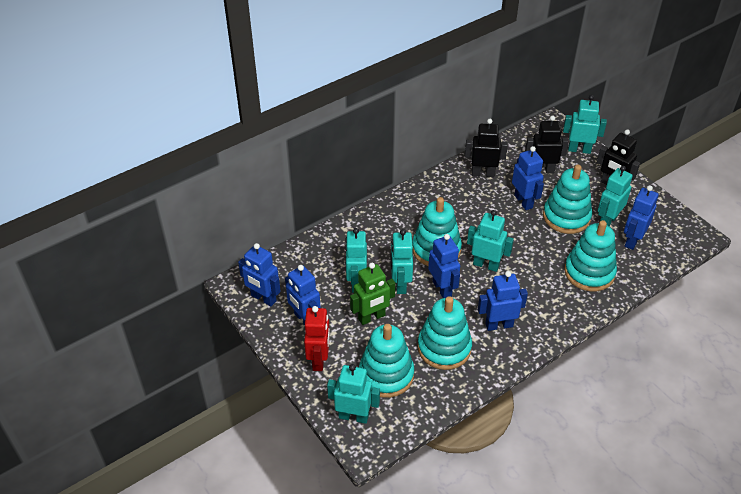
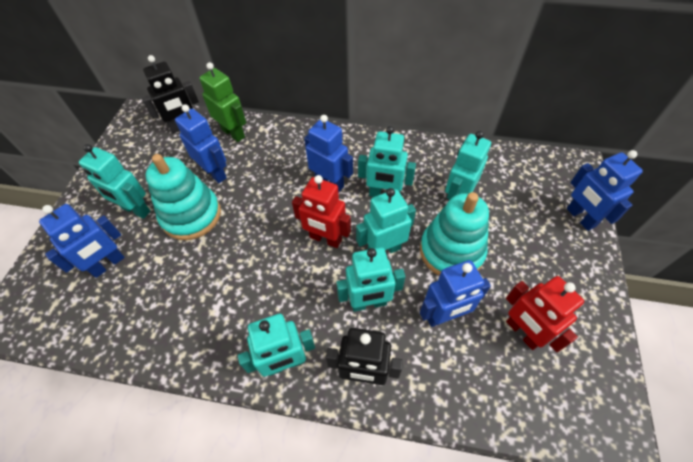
black robot: [465,119,508,177] [525,116,569,174] [597,129,640,185] = 3 -> [141,55,199,134] [326,328,403,385] = 2
blue robot: [238,243,281,306] [285,265,321,325] [428,234,460,298] [478,271,528,331] [512,146,544,210] [624,185,659,250] = 6 -> [39,204,125,278] [175,104,227,183] [304,115,353,193] [420,260,491,327] [567,150,643,231] = 5
red robot: [304,306,330,371] = 1 -> [292,175,351,248] [506,276,584,352] = 2
turquoise stacking toy: [359,324,414,398] [412,197,462,266] [418,296,472,370] [543,164,592,234] [564,220,617,291] = 5 -> [146,154,221,240] [420,192,489,276] = 2

